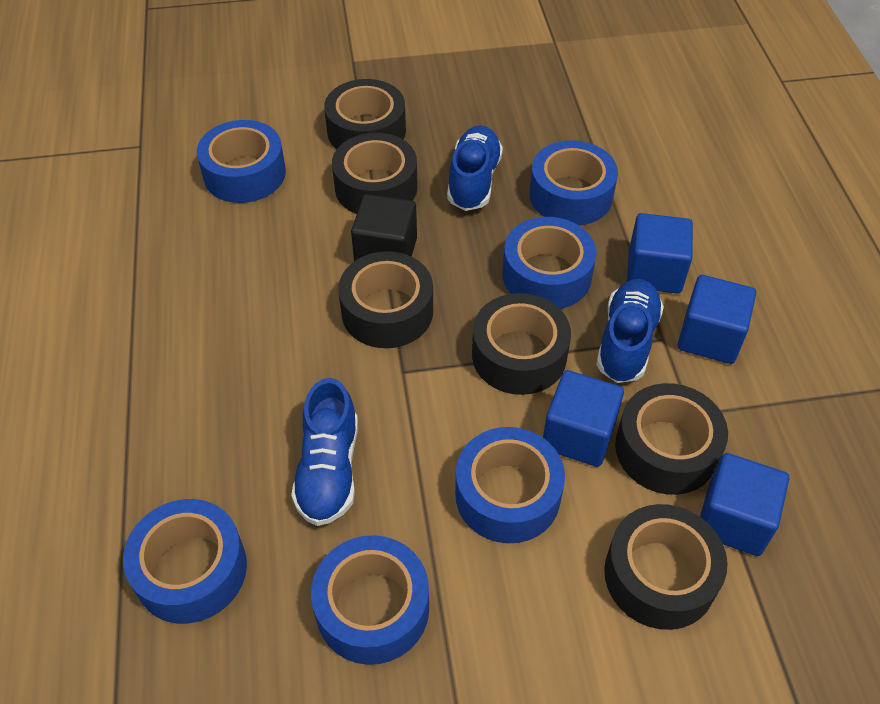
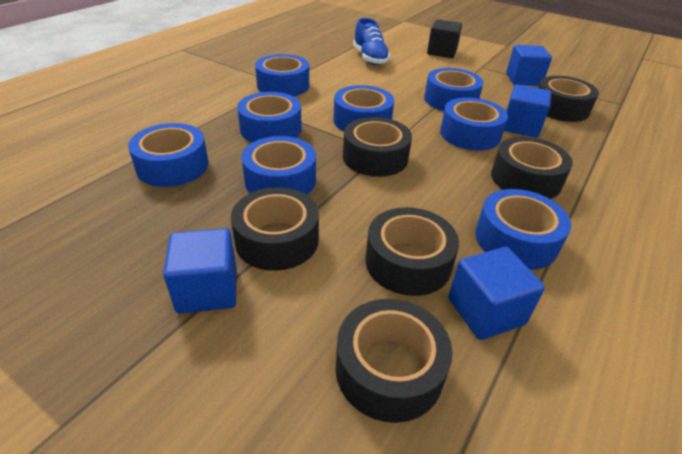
blue shoe: [291,378,358,526] [447,125,503,211] [597,279,664,383] = 3 -> [353,18,390,65] = 1
blue tape: [123,499,247,624] [197,120,286,203] [311,535,429,665] [455,427,565,543] [502,217,597,309] [529,140,618,225] = 6 -> [128,123,209,187] [237,92,302,143] [241,136,316,195] [255,54,309,97] [333,85,394,132] [424,68,483,111] [440,97,508,151] [475,189,571,270] = 8

